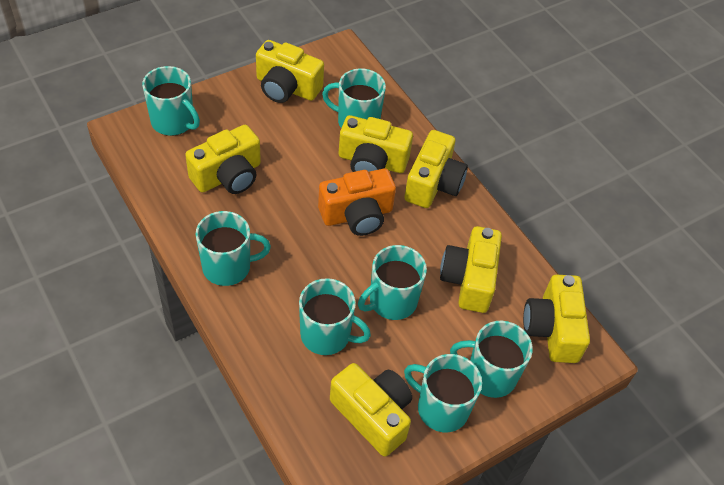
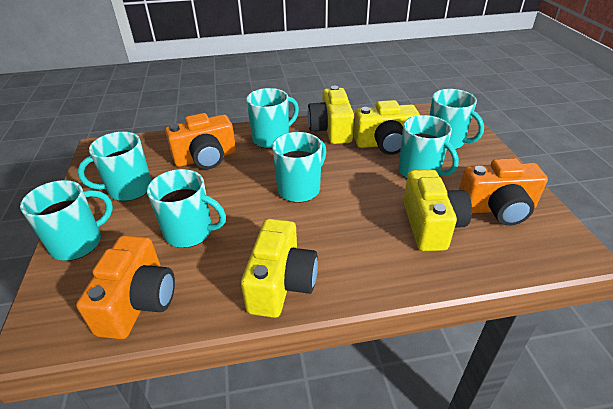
orange camera: [318,168,396,236] = 1 -> [76,235,175,339] [165,113,236,169] [459,158,548,226] = 3
yellow camera: [185,125,261,194] [256,40,324,103] [330,363,412,457] [339,115,413,173] [404,130,468,208] [440,226,502,313] [523,275,590,363] = 7 -> [241,219,318,318] [307,86,354,144] [354,100,420,155] [403,170,472,251] = 4

